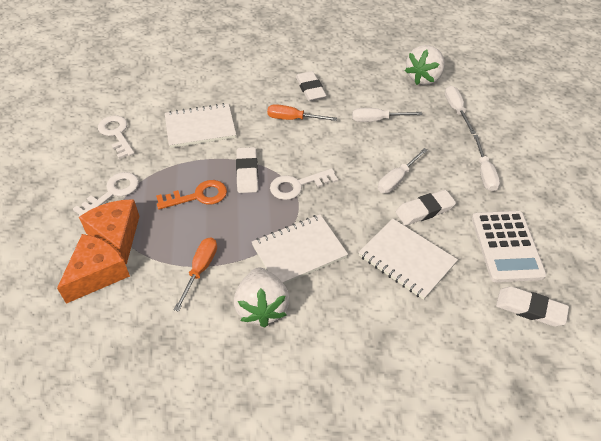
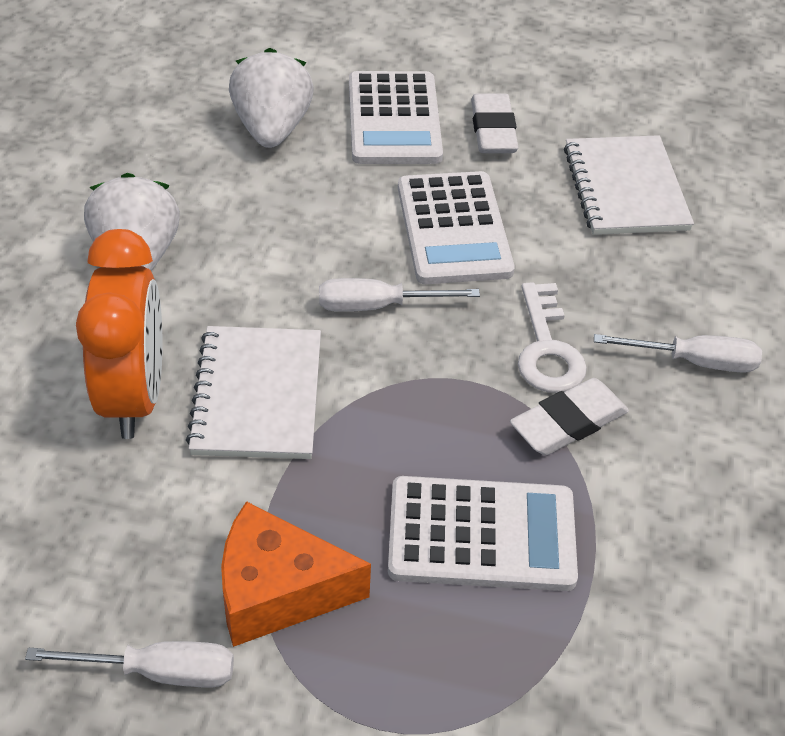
orange cheese: [57,234,130,304] [79,199,140,265] = 2 -> [221,501,371,647] = 1
orange clock: none = 0 -> [76,229,163,439] = 1
orange key: [156,180,227,210] = 1 -> none = 0
orange screwdriver: [173,238,217,312] [267,104,337,121] = 2 -> none = 0
white calculator: [472,211,547,282] = 1 -> [349,71,443,164] [388,476,578,591] [398,171,515,284] = 3
white eraser: [236,147,258,193] [296,71,327,101] [396,190,456,226] [496,286,569,326] = 4 -> [471,94,519,153] [510,378,629,455] = 2
white key: [73,172,139,217] [98,116,134,159] [270,168,338,200] = 3 -> [518,282,587,393] = 1
white notebook: [165,103,236,148] [252,214,348,284] [358,219,458,300] = 3 -> [186,326,321,459] [564,135,694,235] = 2
white screwdriver: [352,108,422,122] [378,148,428,193] [445,86,476,134] [473,135,500,192] = 4 -> [25,641,234,688] [319,278,480,312] [594,334,762,373] = 3

